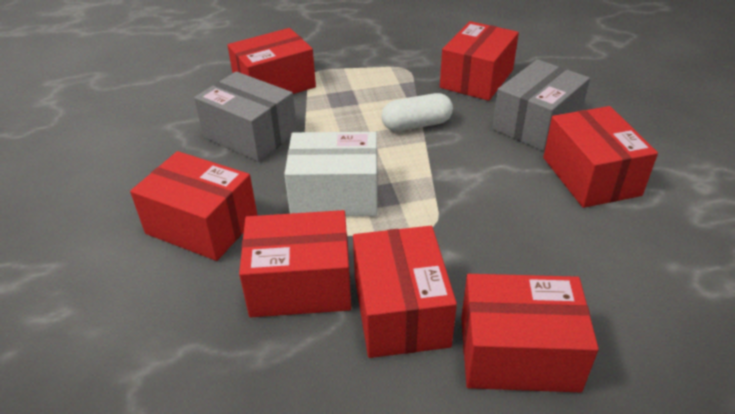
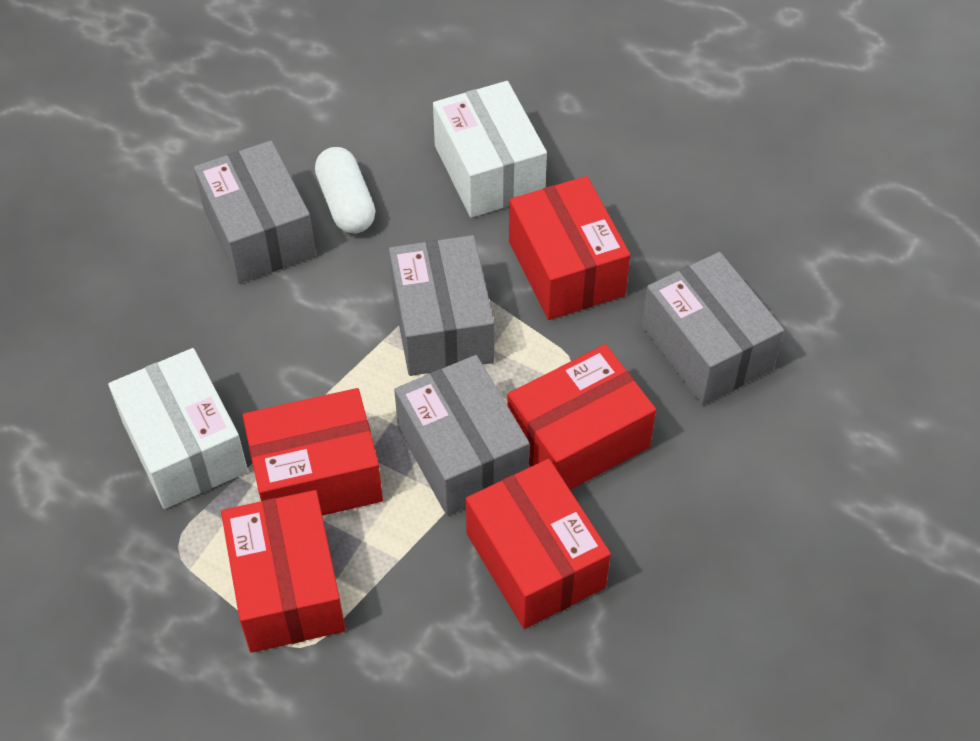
grey box: [194,71,297,162] [492,59,590,151] = 2 -> [194,140,316,283] [389,235,494,376] [394,355,530,516] [642,252,784,405] = 4
red box: [130,151,258,261] [227,28,316,94] [239,210,351,317] [353,226,457,358] [440,21,519,101] [461,274,599,393] [543,106,658,208] = 7 -> [221,490,345,653] [242,388,383,516] [466,459,611,629] [507,344,656,490] [509,176,630,320] = 5
white box: [284,132,378,216] = 1 -> [108,348,248,509] [433,81,547,218] = 2

